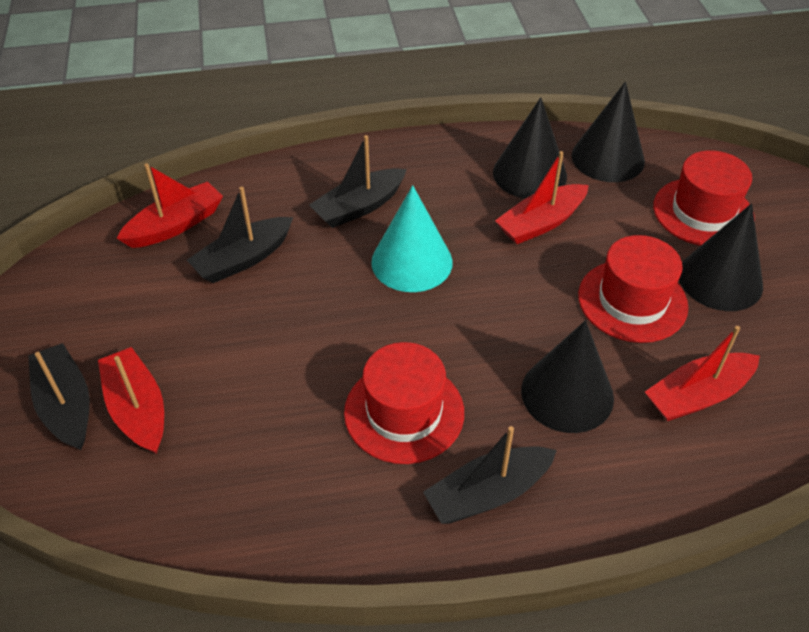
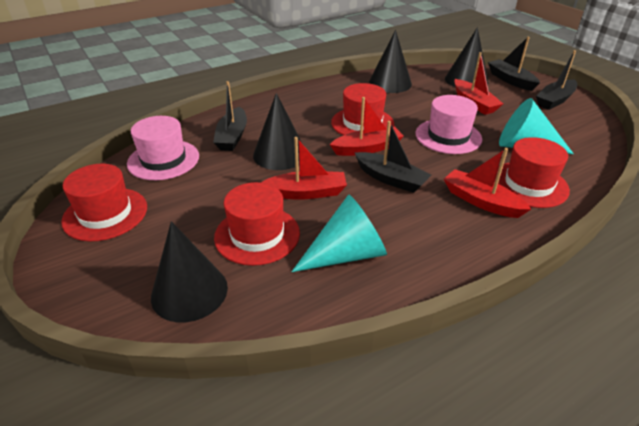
pink hat: none = 0 -> [127,116,199,180] [416,95,483,154] = 2
red hat: [344,342,464,464] [578,235,688,343] [653,150,755,246] = 3 -> [61,164,147,242] [214,182,300,266] [331,83,394,136] [494,137,570,208] = 4
turquoise cone: [371,185,453,292] = 1 -> [292,194,387,272] [499,98,574,154] = 2

